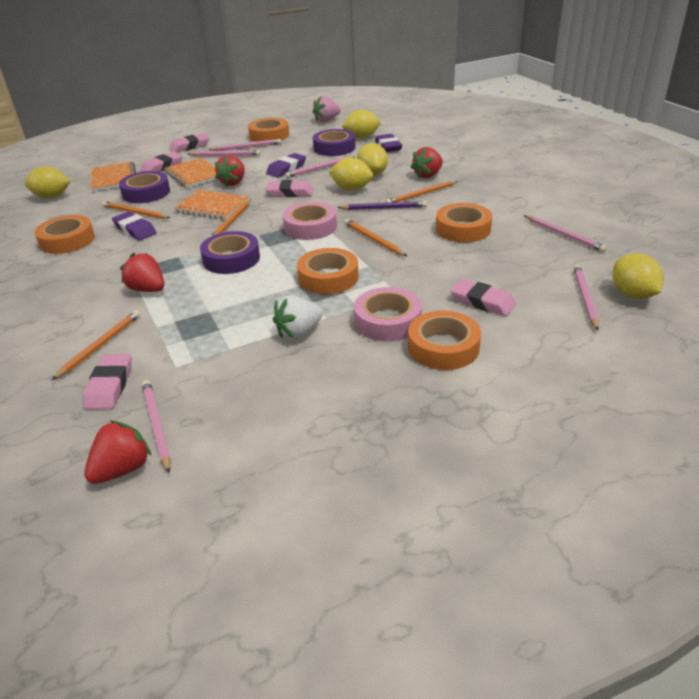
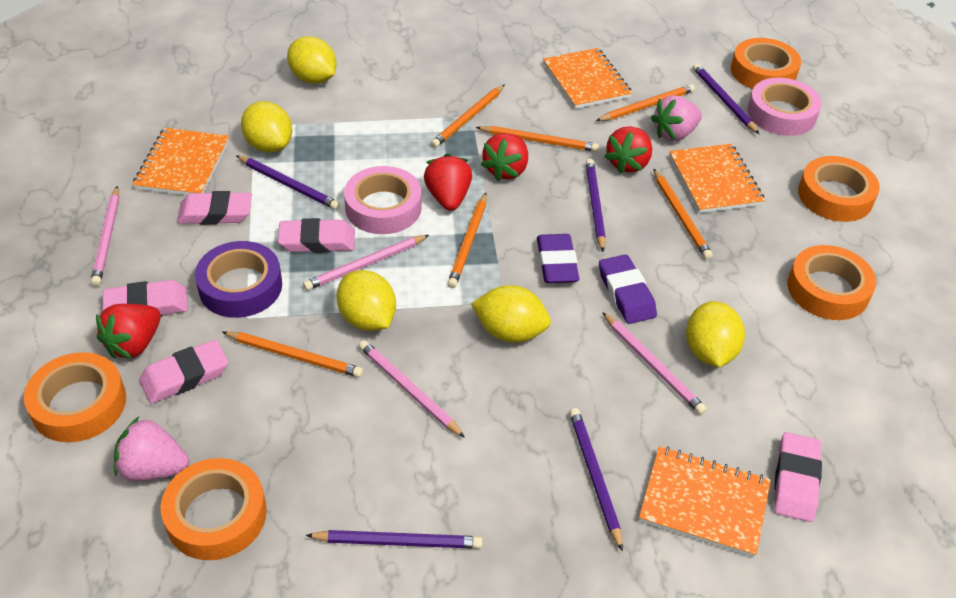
orange notebook: [91,162,136,191] [164,158,217,188] [174,190,249,220] = 3 -> [133,128,229,195] [543,48,632,109] [639,446,771,557] [669,144,765,213] = 4
orange pencil: [52,310,140,380] [102,201,170,219] [209,199,251,237] [344,219,407,256] [385,181,458,203] = 5 -> [222,331,363,378] [431,84,505,148] [447,193,487,288] [476,126,599,152] [596,84,695,121] [654,169,713,260] = 6
pink pencil: [142,380,171,473] [188,150,260,156] [209,139,281,151] [285,157,355,178] [524,215,607,252] [573,265,599,330] = 6 -> [91,186,119,286] [303,235,429,290] [359,340,465,438] [602,312,707,415] = 4
pink strawberry: [313,96,341,122] = 1 -> [114,417,189,481] [651,95,702,141] = 2
purple eraser: [112,211,157,241] [266,153,306,178] [375,134,402,152] = 3 -> [537,234,579,283] [599,254,657,324] = 2
purple pencil: [337,201,427,210] = 1 -> [236,155,340,210] [306,530,482,549] [569,408,623,552] [586,159,606,252] [693,63,759,134] = 5
purple tape: [119,171,170,203] [200,231,260,274] [313,129,356,156] = 3 -> [195,241,282,318] = 1
white strawberry: [273,295,323,339] = 1 -> none = 0

